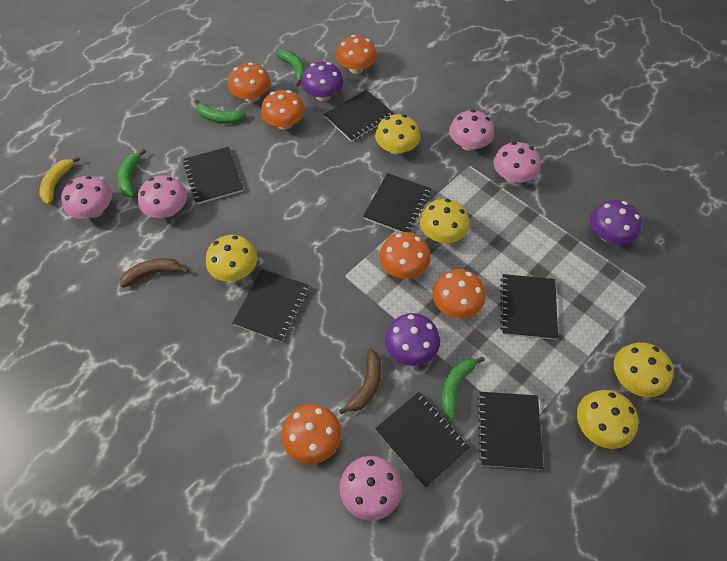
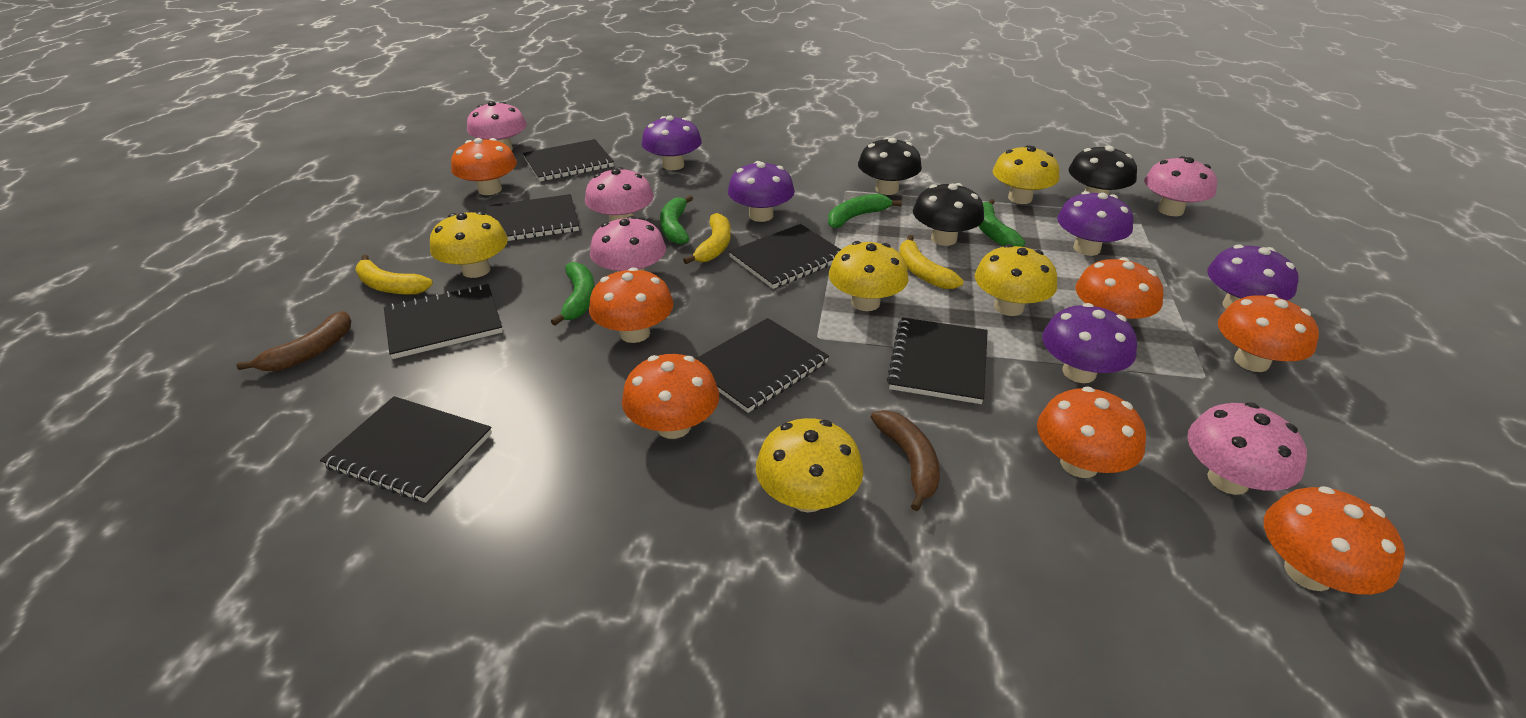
black mushroom: none = 0 -> [858,137,922,195] [913,183,984,246] [1069,146,1137,195] = 3
orange mushroom: [228,62,271,102] [261,90,305,130] [281,404,341,464] [336,35,377,74] [379,232,431,279] [432,269,486,318] = 6 -> [451,138,517,195] [589,267,674,343] [622,354,719,439] [1037,387,1146,478] [1075,257,1163,319] [1218,294,1319,372] [1264,486,1405,594] = 7
purple mushroom: [301,62,344,101] [385,313,440,366] [590,200,642,244] = 3 -> [642,115,702,170] [728,161,795,222] [1042,303,1137,383] [1057,191,1133,256] [1207,244,1299,309] = 5
yellow banana: [39,157,80,204] = 1 -> [355,255,433,295] [683,213,731,264] [899,235,964,289] = 3

